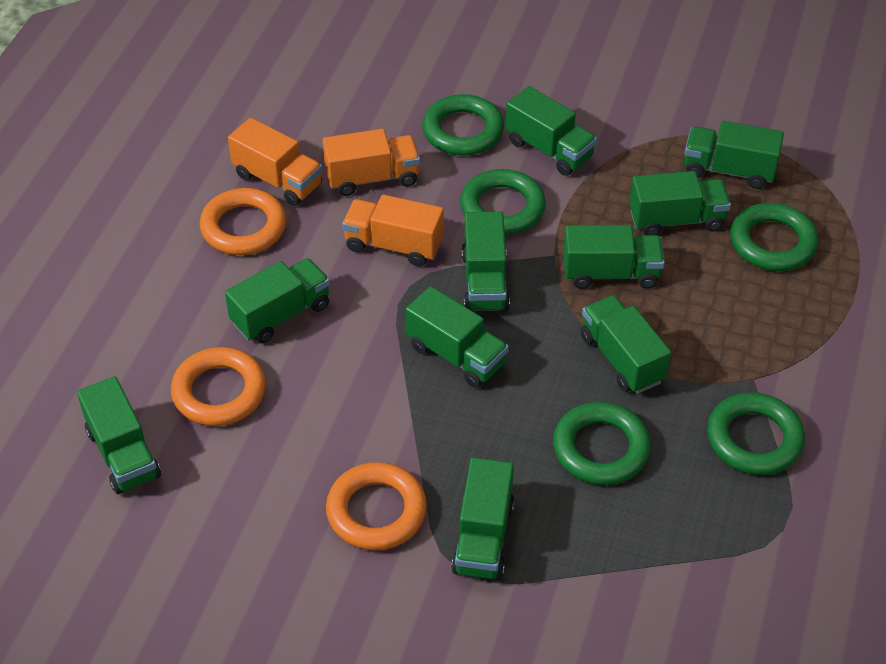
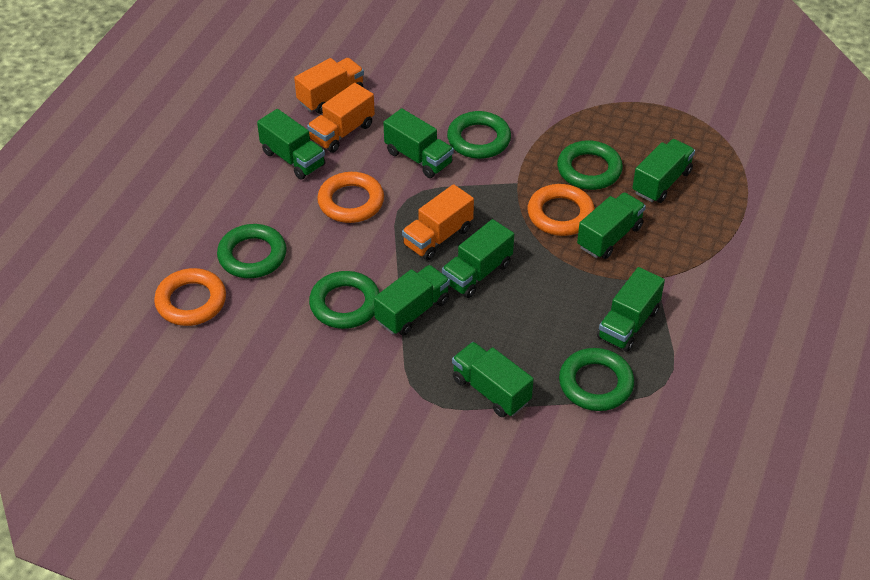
green truck: [77,376,161,494] [225,258,330,343] [406,286,509,388] [451,458,515,580] [461,212,510,311] [506,86,597,176] [563,225,665,289] [580,295,671,394] [629,171,731,235] [684,121,784,189] = 10 -> [257,109,325,180] [374,265,450,336] [383,108,454,178] [442,219,514,298] [452,342,534,417] [577,192,646,259] [597,267,665,352] [632,139,695,203] = 8

